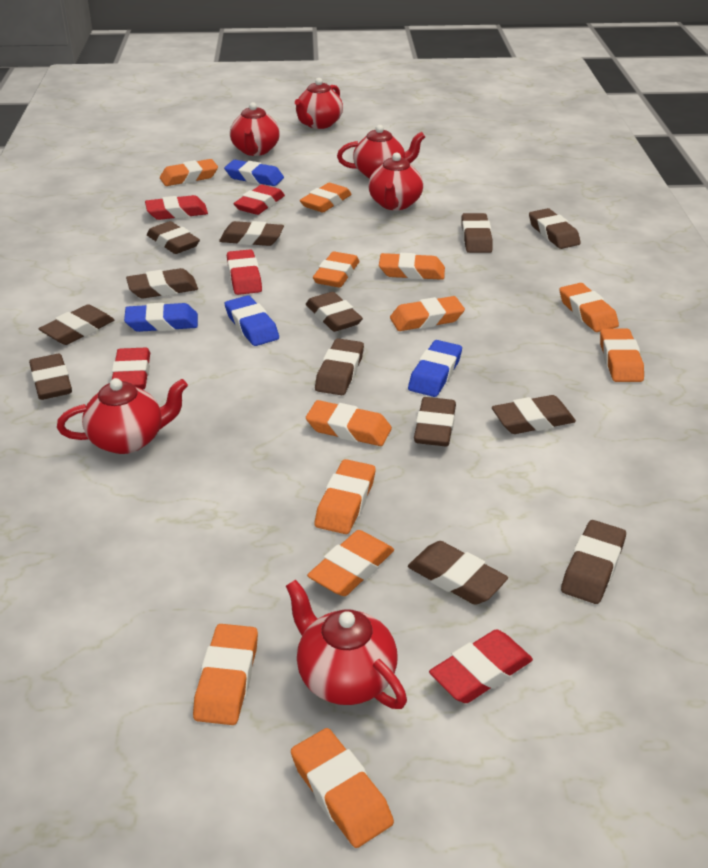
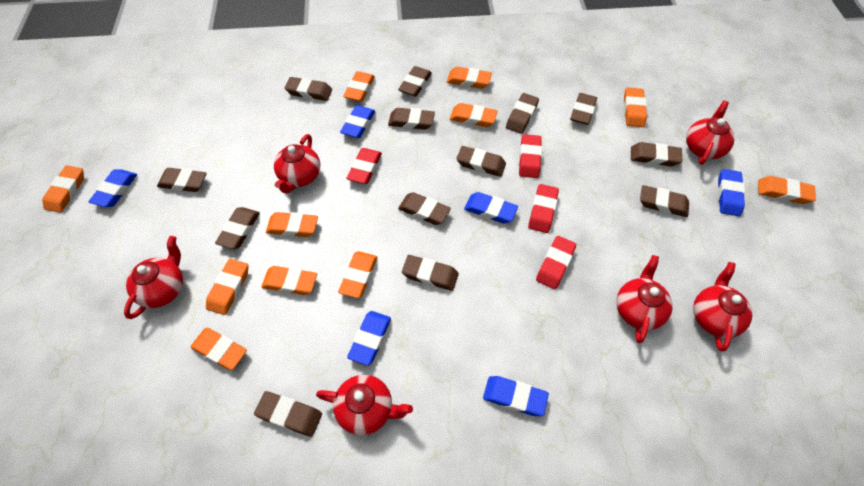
blue eraser: [124,303,198,332] [224,160,284,186] [225,295,279,346] [408,340,462,397] = 4 -> [89,169,137,207] [340,105,375,138] [347,311,391,366] [464,192,518,224] [483,376,549,416] [718,169,745,216] = 6
orange eraser: [160,159,218,186] [193,624,258,725] [291,728,394,848] [300,183,352,212] [306,400,392,446] [307,530,394,596] [313,252,359,287] [315,459,376,534] [379,253,445,280] [390,296,465,331] [559,283,619,332] [600,328,644,382] = 12 -> [42,165,84,213] [191,328,247,370] [206,259,248,315] [261,266,317,295] [266,212,318,237] [338,251,377,298] [343,71,375,102] [447,67,492,89] [450,103,497,127] [624,87,647,127] [758,176,816,204] = 11
red eraser: [112,348,150,390] [145,195,208,220] [227,249,262,295] [234,185,285,215] [429,629,533,703] = 5 -> [347,148,382,184] [519,134,542,178] [528,184,559,233] [536,236,576,289] = 4

